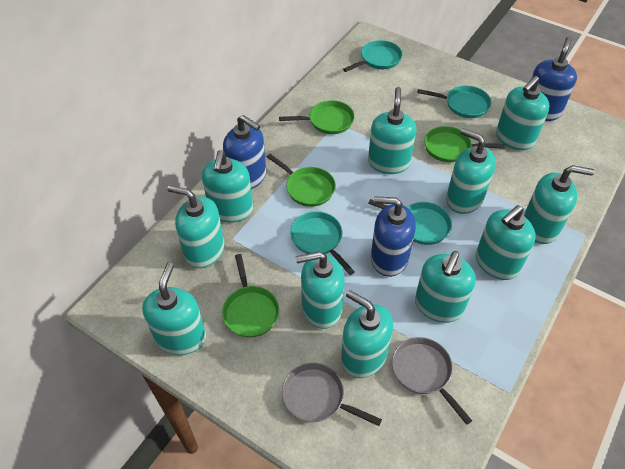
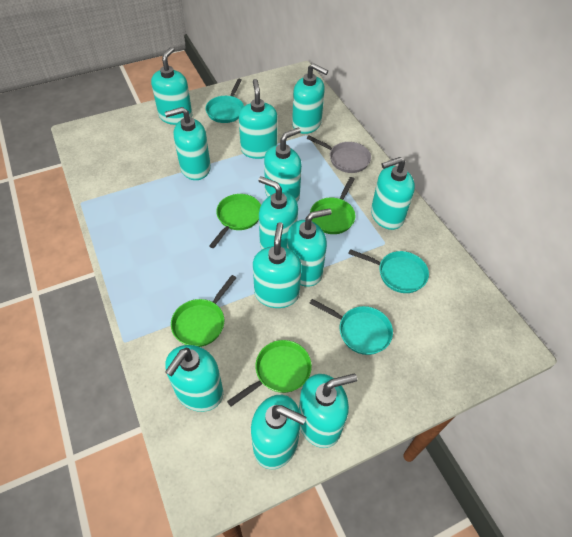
blue soap dispenser: [223,115,266,189] [371,196,416,277] [531,37,577,121] = 3 -> none = 0
grey pan: [282,363,382,426] [392,337,472,425] = 2 -> [306,135,371,173] = 1
turquoise pan: [290,211,355,275] [343,40,403,72] [368,199,452,245] [417,85,491,118] = 4 -> [205,79,244,123] [309,299,393,355] [348,249,429,293] = 3
turquoise soap dispenser: [142,262,206,355] [167,185,224,268] [202,150,253,223] [296,251,345,329] [341,290,393,378] [368,87,417,174] [415,251,476,323] [446,128,496,214] [476,205,536,280] [496,76,550,150] [524,165,594,244] = 11 -> [151,47,192,125] [165,107,211,180] [165,345,223,412] [239,79,277,159] [251,395,306,469] [253,222,302,308] [258,176,298,250] [264,127,302,202] [287,208,332,287] [292,63,328,134] [299,373,357,448] [371,157,415,230] = 12

